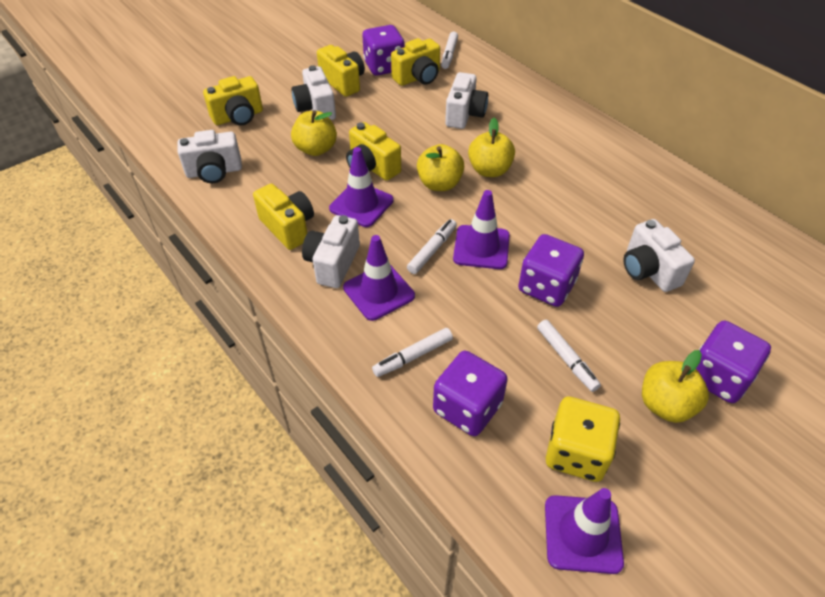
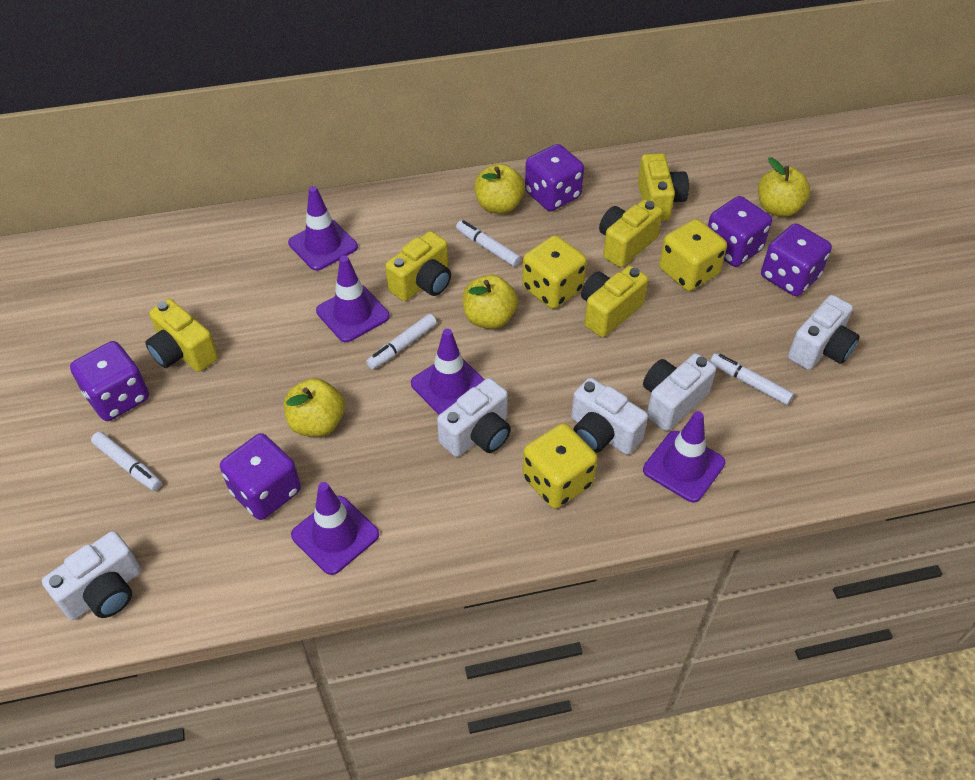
purple dice: [362,25,405,76] [433,351,508,436] [518,234,584,307] [696,321,771,403] = 4 -> [70,341,149,421] [220,433,301,520] [525,144,584,211] [708,196,772,267] [761,223,832,296] = 5
purple traffic cone: [329,147,393,227] [343,235,415,321] [453,190,510,269] [545,488,624,574] = 4 -> [288,186,358,271] [291,482,379,575] [316,255,390,342] [411,329,485,415] [643,411,725,502] = 5
yellow dice: [546,397,620,482] = 1 -> [522,235,587,309] [522,423,598,509] [659,219,727,291] = 3

